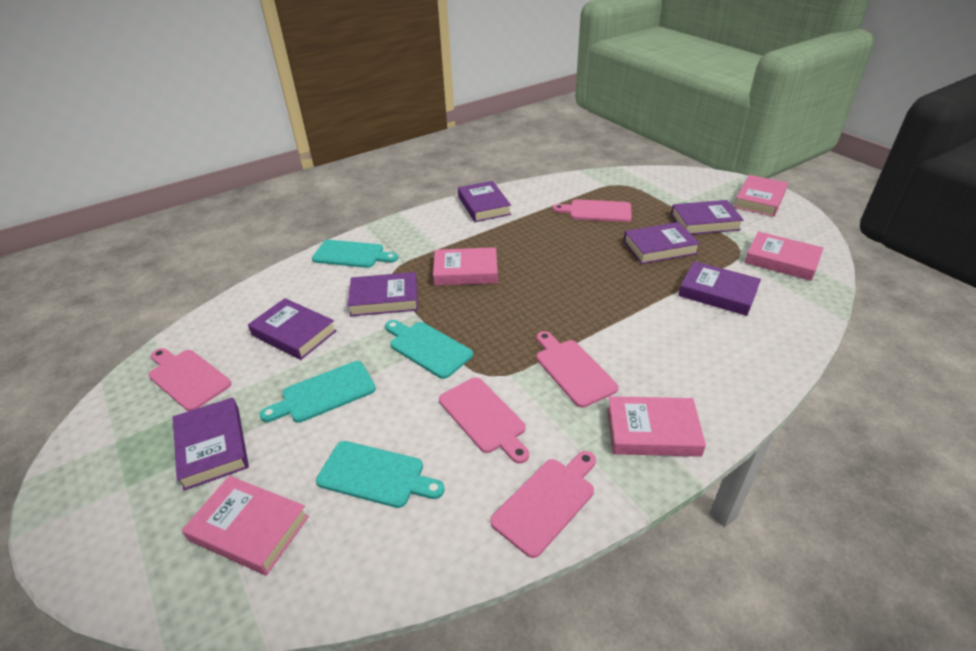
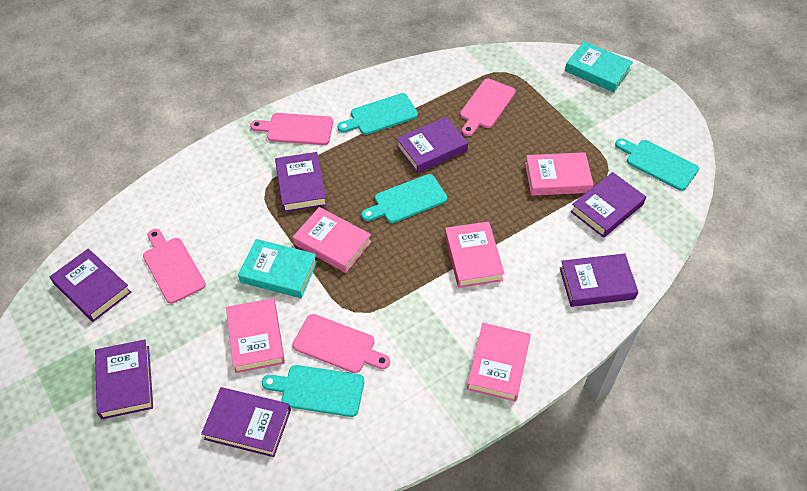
pink cutting board: [148,348,231,411] [439,377,529,464] [490,451,596,558] [536,331,619,408] [553,199,632,222] = 5 -> [143,229,206,304] [250,113,333,145] [293,314,390,373] [460,78,516,136] = 4
turquoise book: none = 0 -> [238,239,317,298] [565,41,633,92] = 2

